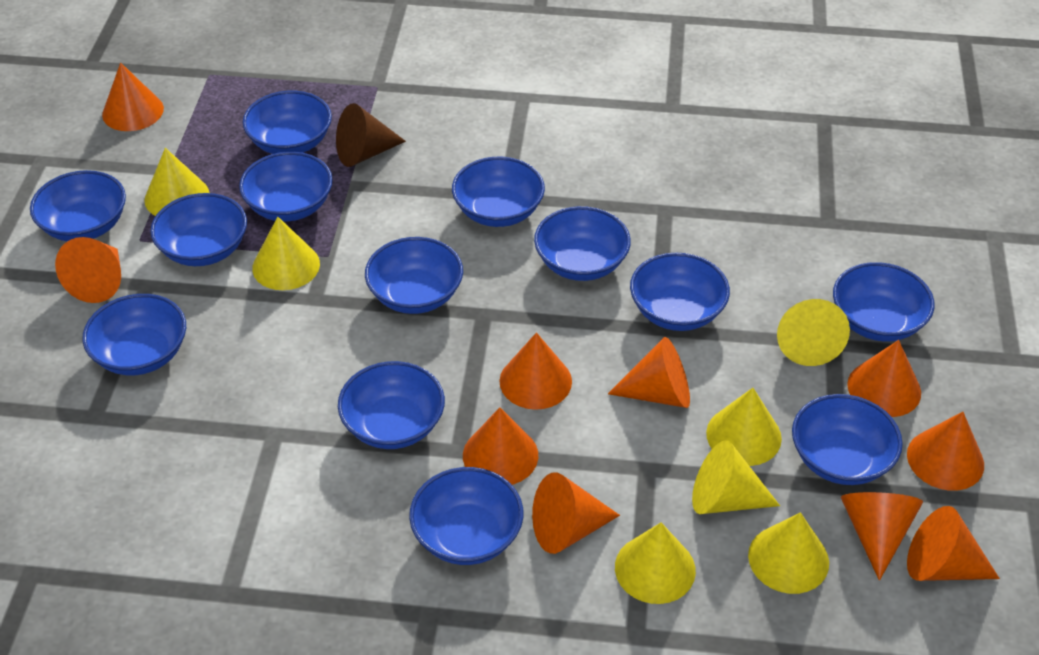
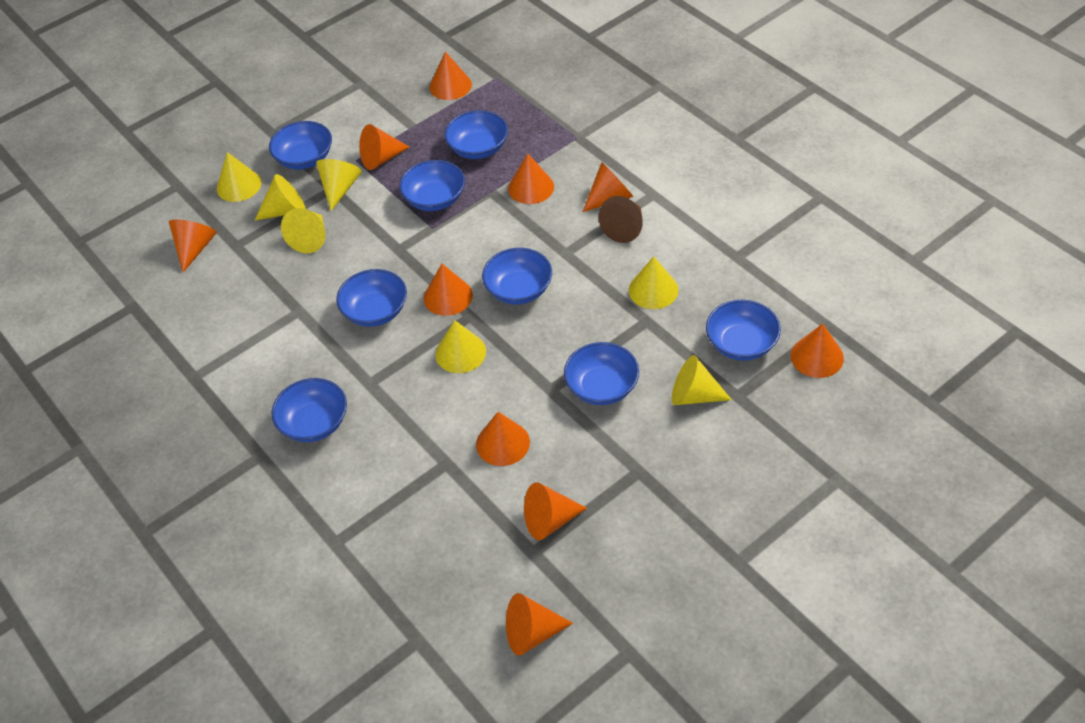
blue bowl: [30,170,126,241] [83,294,186,376] [150,193,247,266] [239,152,333,222] [243,91,332,154] [338,361,445,449] [365,237,463,314] [409,467,523,565] [452,157,545,227] [534,206,631,281] [630,253,730,331] [792,394,903,485] [833,262,934,342] = 13 -> [269,121,332,170] [272,378,347,442] [336,269,407,327] [399,160,465,211] [444,110,508,159] [482,248,552,305] [564,342,639,405] [706,300,781,361] = 8

